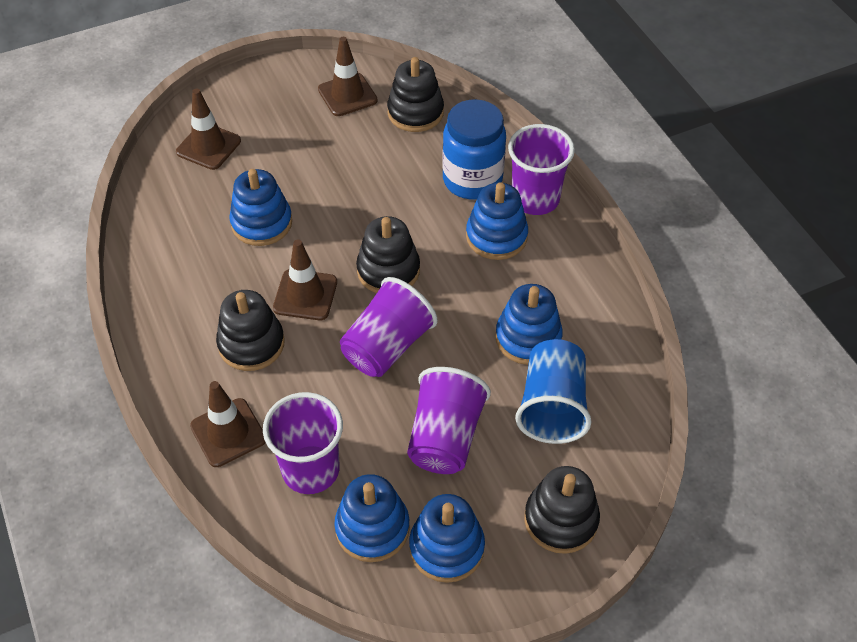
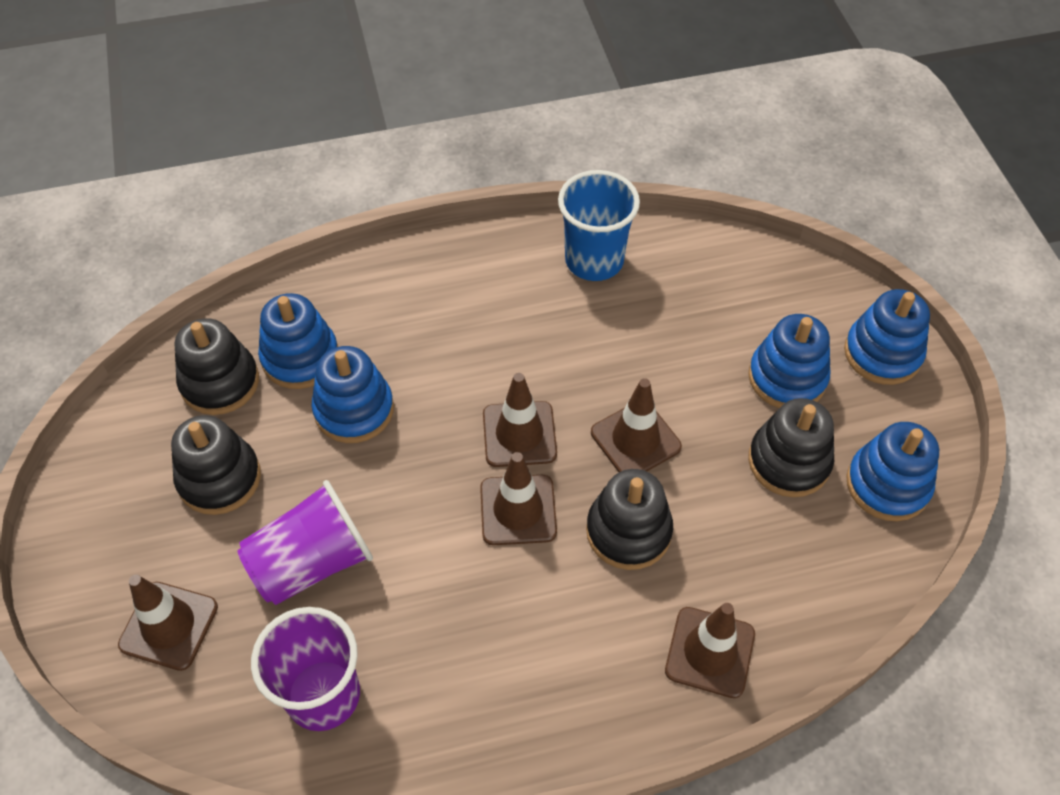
blue jar: [442,99,506,199] = 1 -> none = 0
brown traffic cone: [176,89,241,170] [190,381,266,467] [273,239,337,320] [318,37,378,116] = 4 -> [118,575,218,671] [480,452,557,545] [483,373,557,467] [591,378,682,472] [665,603,755,698] = 5
purple cup: [263,392,343,494] [340,277,438,377] [407,367,491,474] [508,124,575,215] = 4 -> [237,480,373,605] [251,607,360,731] = 2

